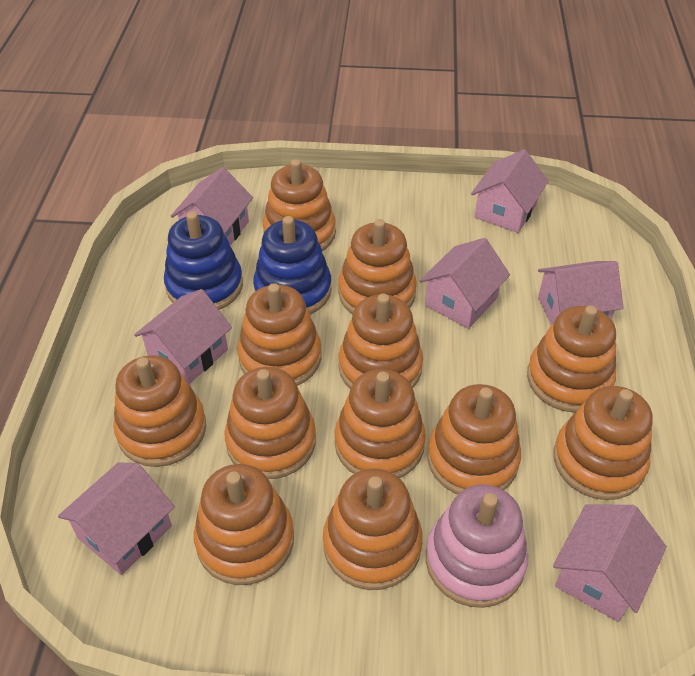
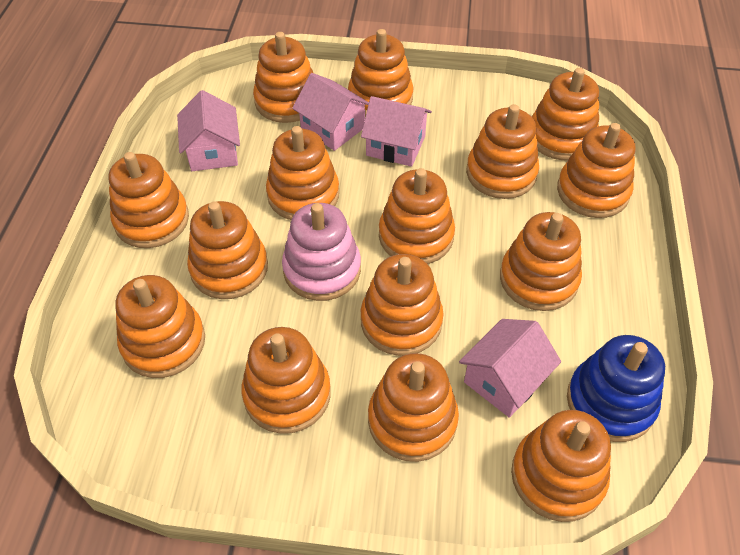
blue stacking toy: [164,211,243,310] [253,216,332,315] = 2 -> [567,335,665,442] = 1
orange stacking toy: [113,355,206,467] [194,464,294,585] [224,367,316,479] [237,283,321,386] [263,159,336,251] [323,468,423,590] [335,369,426,478] [338,219,417,314] [339,294,423,389] [427,384,521,495] [527,305,616,413] [554,386,652,500] = 12 -> [108,152,189,248] [115,275,205,378] [187,201,268,299] [241,327,331,434] [253,32,313,123] [266,126,339,220] [348,29,413,117] [361,254,444,356] [368,353,459,462] [379,168,455,264] [466,104,539,199] [500,212,582,311] [511,410,611,522] [532,68,599,160] [557,123,635,218] = 15
pink house: [58,462,175,575] [134,289,232,384] [171,167,253,246] [420,238,510,329] [471,149,549,233] [538,261,624,325] [553,504,667,622] = 7 -> [177,90,240,171] [292,73,369,151] [361,96,432,167] [459,319,561,418] = 4

